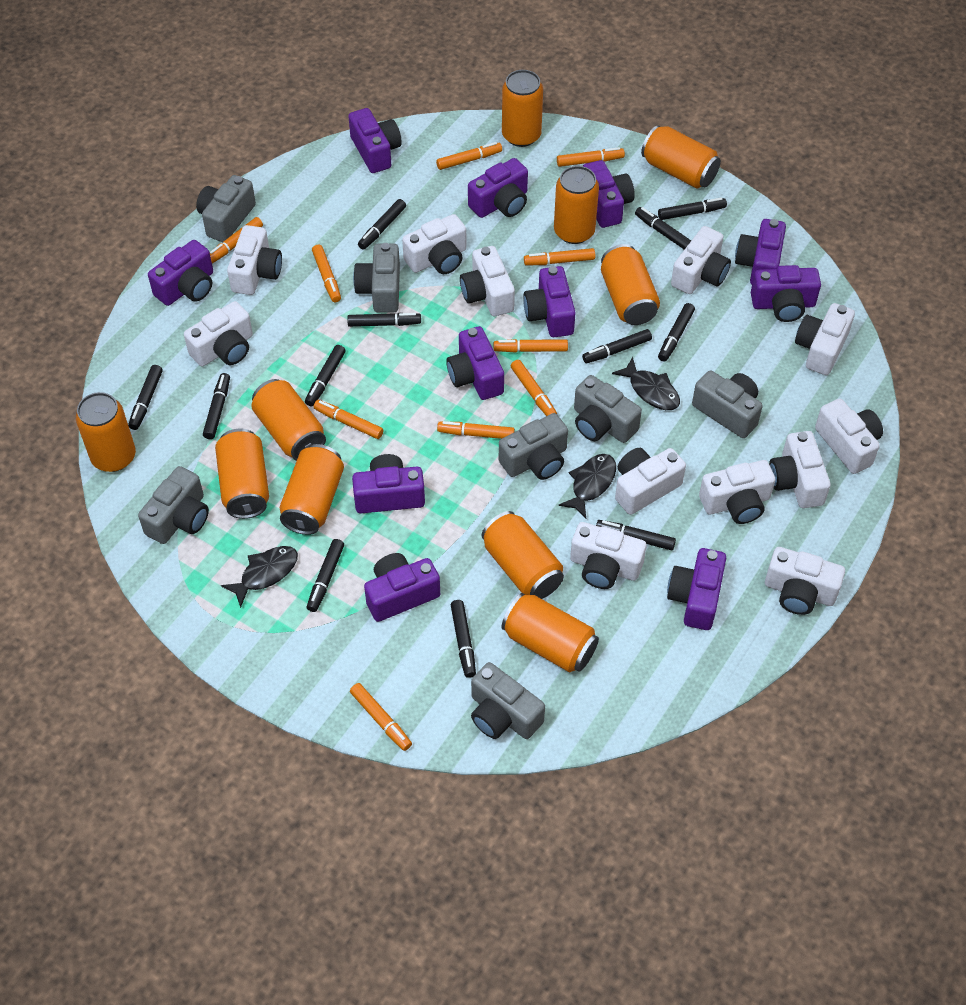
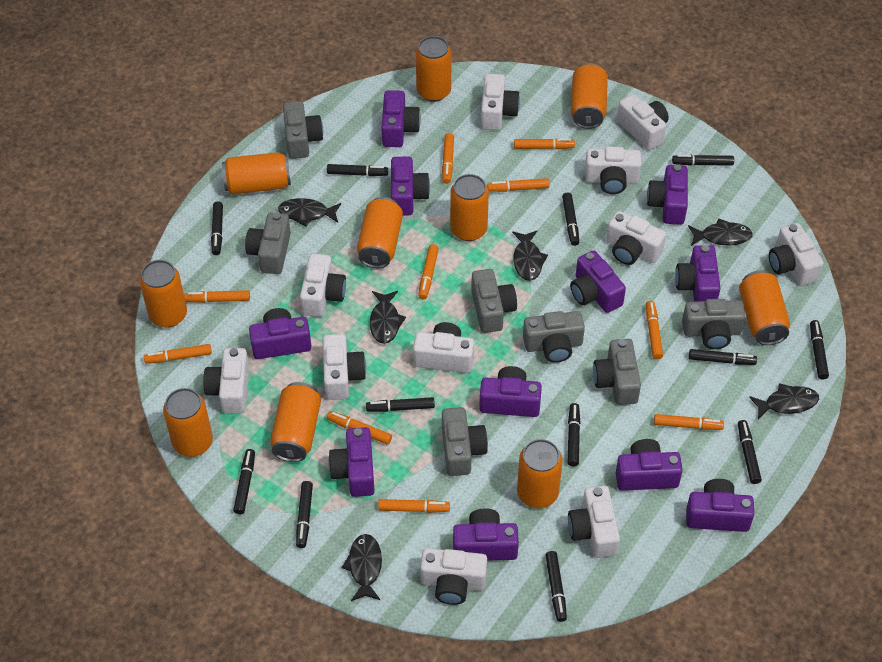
black fish: [221,546,298,608] [558,454,616,519] [612,357,680,410] = 3 -> [278,198,341,227] [341,534,382,601] [370,291,406,344] [512,230,548,281] [688,218,753,246] [749,383,819,419] = 6
white camera: [184,301,253,367] [227,225,282,295] [402,214,467,274] [460,246,515,316] [570,522,647,589] [615,448,686,515] [671,226,731,294] [699,460,775,524] [765,547,845,615] [769,431,831,508] [795,303,855,375] [815,398,883,474] = 12 -> [203,348,249,414] [300,254,346,317] [323,334,366,400] [413,322,474,373] [420,548,487,605] [481,74,520,130] [568,486,620,558] [585,147,642,194] [606,211,666,265] [617,94,669,150] [769,223,823,286] = 11

